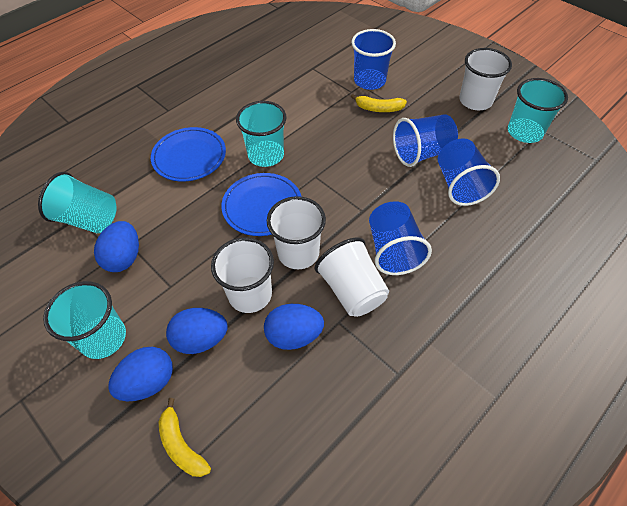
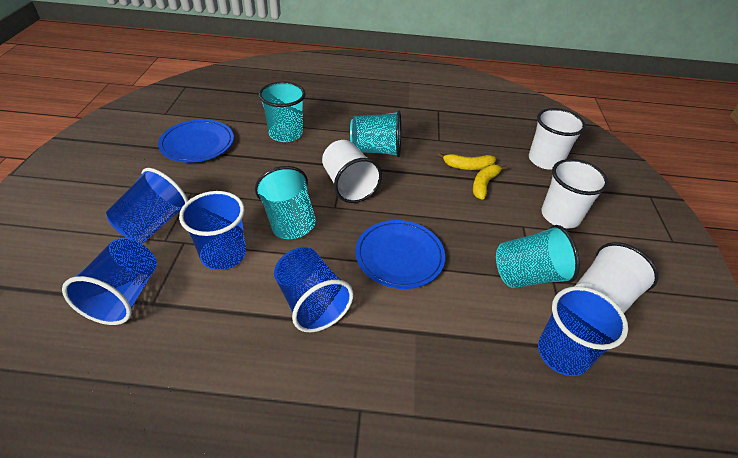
blue cup: [351,29,396,90] [369,201,432,275] [393,114,458,167] [438,138,500,206] = 4 -> [62,238,157,325] [106,168,188,243] [179,191,246,270] [274,247,353,332] [538,286,628,376] = 5
blue egg: [94,221,139,272] [108,347,173,401] [166,308,228,354] [264,304,324,350] = 4 -> none = 0

